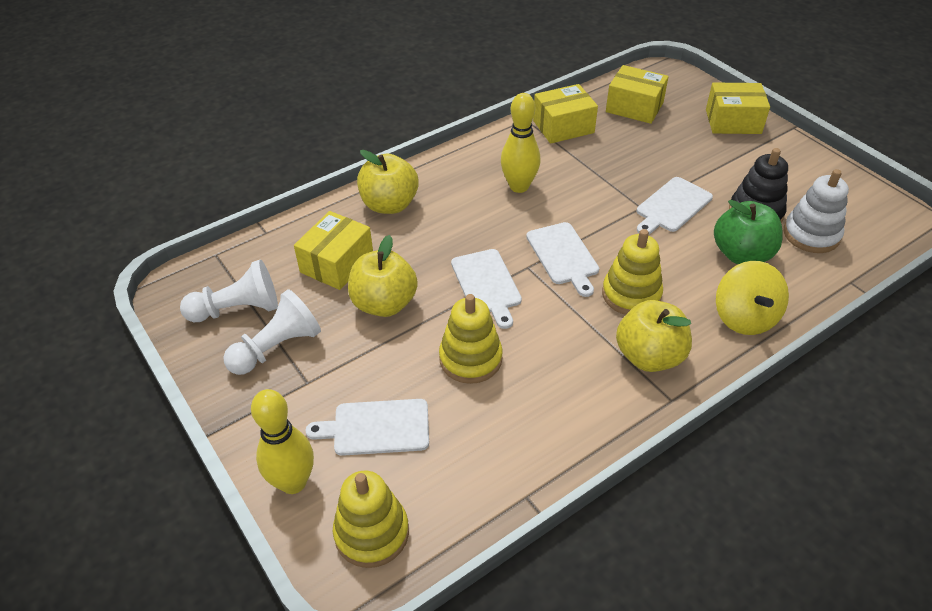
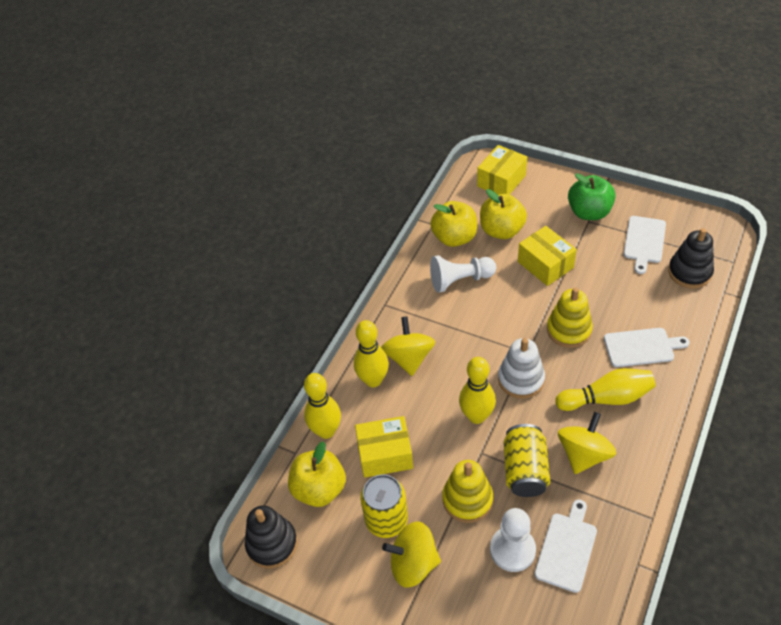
black stacking toy: [729,148,788,223] = 1 -> [245,505,298,569] [668,228,714,288] = 2
white cutting board: [305,399,429,456] [451,249,522,329] [526,222,599,297] [637,177,713,234] = 4 -> [534,499,597,593] [604,328,690,367] [624,216,666,274] = 3
yellow bowling pin: [251,389,314,494] [501,93,540,193] = 2 -> [304,373,341,439] [354,320,389,387] [459,357,496,424] [555,368,655,411] = 4
yellow box: [294,211,373,290] [533,84,598,144] [606,65,669,124] [706,83,770,134] = 4 -> [355,416,413,478] [477,145,527,195] [518,226,577,286] = 3
yellow can: none = 0 -> [360,474,408,538] [504,424,550,497] = 2
yellow spinning top: [716,261,789,335] = 1 -> [381,316,435,376] [382,521,441,588] [558,412,616,474] = 3
yellow stacking toy: [333,471,409,568] [439,294,503,384] [602,229,663,315] = 3 -> [442,460,493,523] [547,287,593,348] = 2

